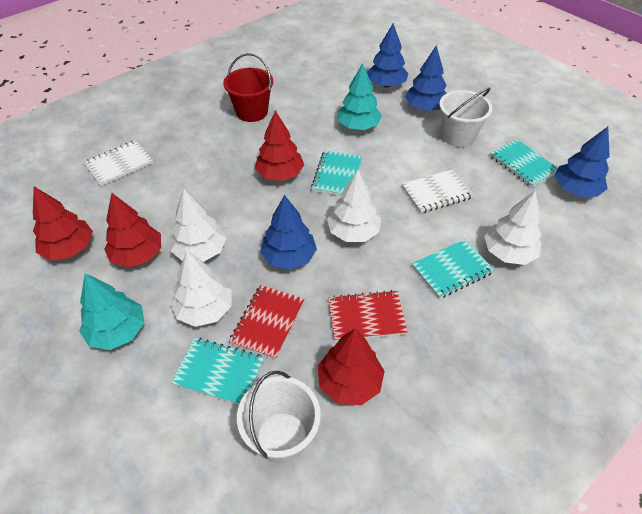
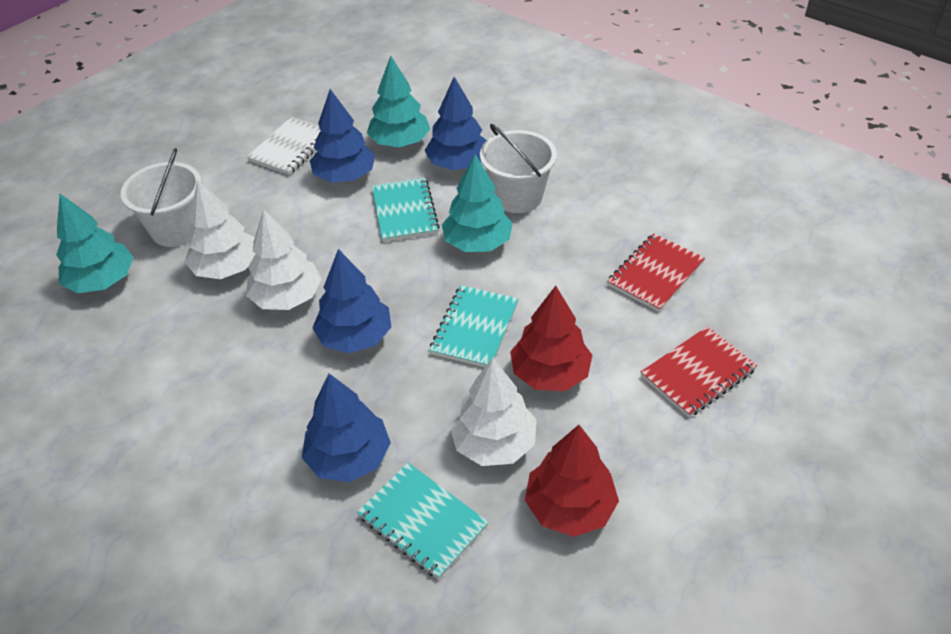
red bucket: [223,53,273,122] = 1 -> none = 0
red tree: [33,186,93,260] [104,193,161,267] [255,111,304,181] [318,329,385,405] = 4 -> [510,286,592,391] [525,425,619,537] = 2
turquoise notebook: [171,338,264,405] [311,151,362,196] [412,239,494,299] [490,139,558,187] = 4 -> [357,463,489,580] [372,178,440,242] [429,285,519,367] = 3
turquoise tree: [79,273,145,350] [337,63,382,130] = 2 -> [56,194,134,293] [367,56,430,147] [442,154,513,252] = 3
white notebook: [83,140,153,186] [402,169,474,213] = 2 -> [247,117,321,175] = 1
white tree: [171,189,227,262] [171,250,232,327] [327,170,381,242] [484,190,542,265] = 4 -> [185,180,255,279] [246,209,322,310] [450,358,537,466] = 3

